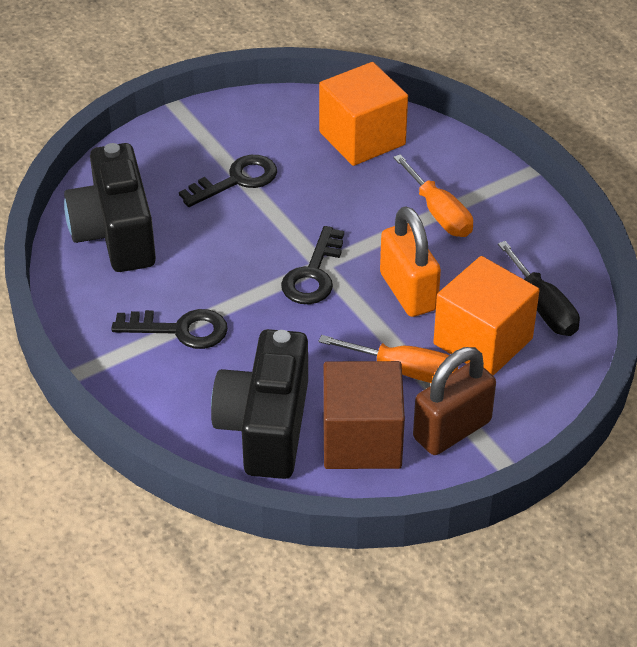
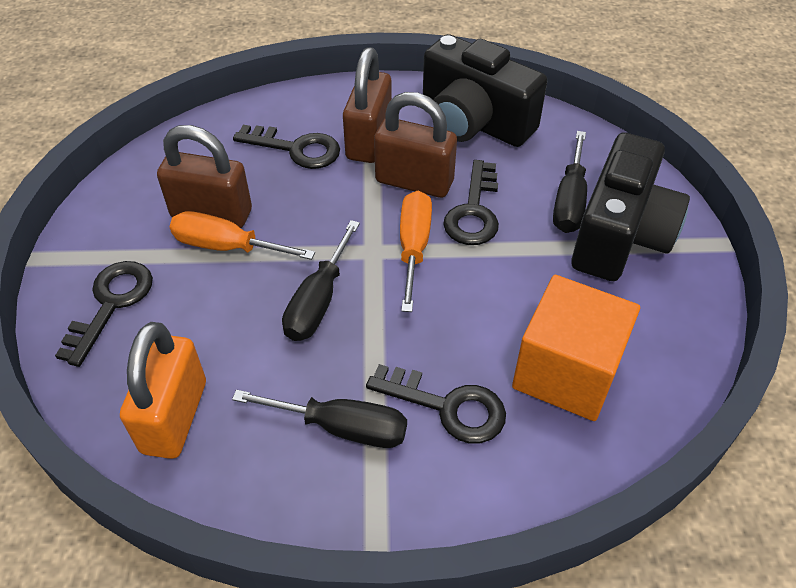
black key: [111,309,228,349] [179,155,277,207] [281,226,344,304] = 3 -> [55,261,153,367] [233,125,340,169] [366,364,506,444] [443,160,499,245] = 4
black screwdriver: [498,241,580,336] = 1 -> [232,390,407,448] [282,220,360,341] [553,131,587,233] = 3
brown cube: [323,361,405,469] = 1 -> none = 0
brown padlock: [413,347,496,455] = 1 -> [157,125,252,228] [343,47,392,163] [374,92,457,198] = 3
orange cube: [319,62,408,166] [433,256,540,376] = 2 -> [512,275,640,421] = 1

